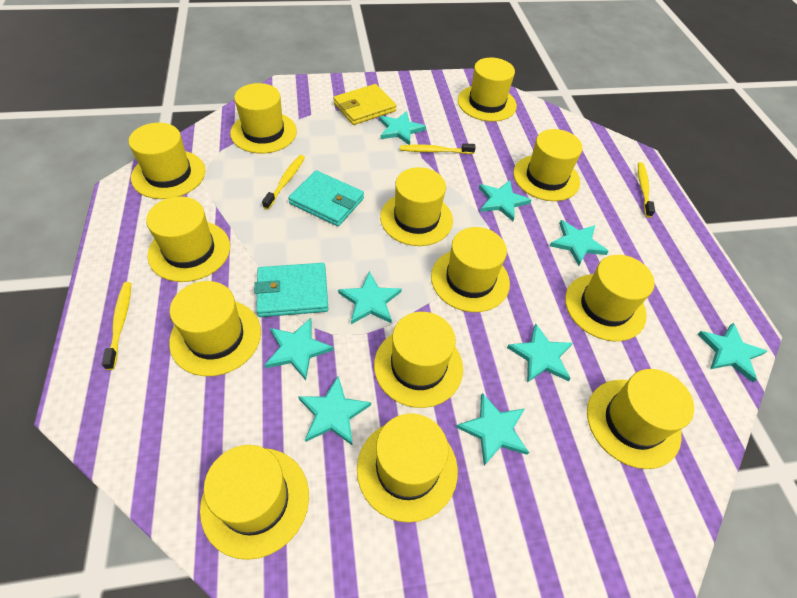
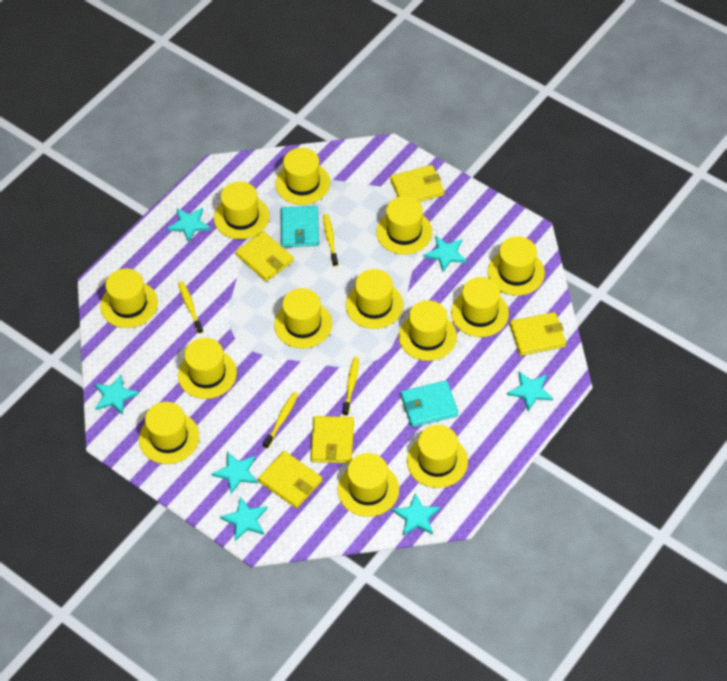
turquoise star: [265,318,334,380] [298,376,371,446] [338,271,402,324] [379,111,426,145] [456,393,529,466] [479,180,531,221] [507,324,573,383] [550,220,609,266] [698,323,767,382] = 9 -> [95,375,139,415] [167,208,211,243] [212,452,258,494] [220,497,267,541] [392,493,440,536] [424,236,467,272] [507,372,553,411] = 7
yellow wallet: [333,84,397,125] = 1 -> [236,231,294,281] [258,451,322,508] [311,416,354,463] [390,165,444,202] [510,312,566,356] = 5

